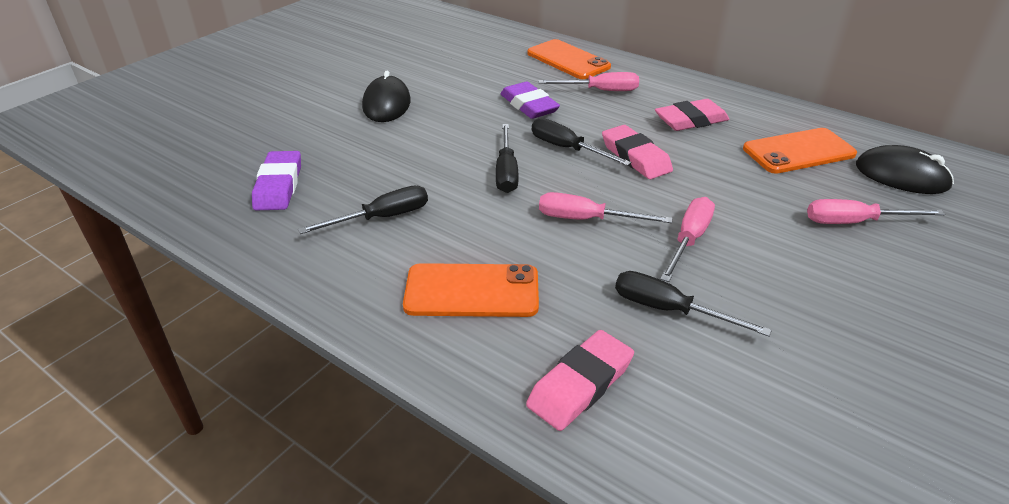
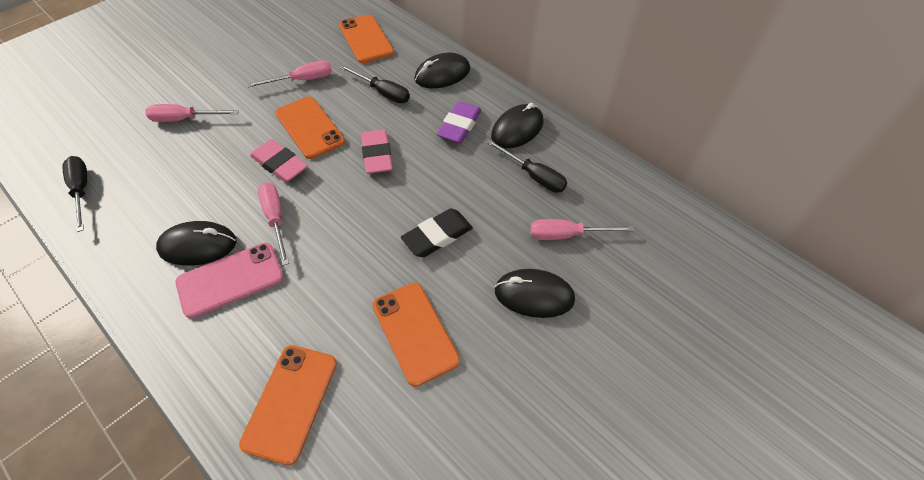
black eraser: none = 0 -> [401,208,473,257] = 1
black mouse: [362,71,411,122] [856,145,954,194] = 2 -> [156,221,237,266] [414,53,470,88] [491,103,543,148] [494,269,575,318] = 4
black screwdriver: [298,186,428,234] [496,124,519,193] [532,118,631,166] [615,271,772,337] = 4 -> [63,156,87,232] [340,65,410,103] [486,140,567,193] = 3
orange phone: [403,263,539,317] [527,39,611,79] [743,128,857,174] = 3 -> [239,345,337,465] [275,97,345,159] [339,14,394,63] [372,283,460,387] = 4
pink eraser: [526,330,634,431] [602,125,673,179] [655,99,730,131] = 3 -> [250,139,308,183] [361,129,393,174] = 2
pink phone: none = 0 -> [175,243,284,318] = 1
purple eraser: [252,151,301,210] [501,82,560,119] = 2 -> [436,101,482,143] = 1

